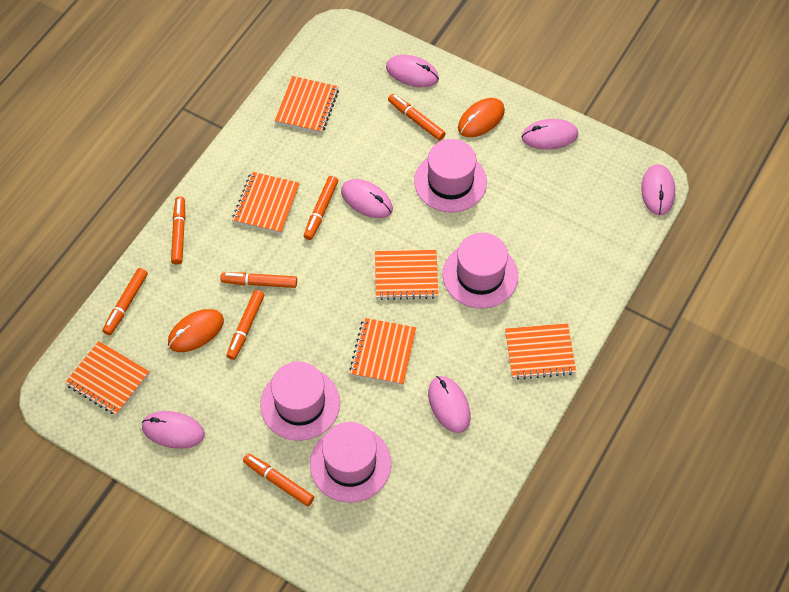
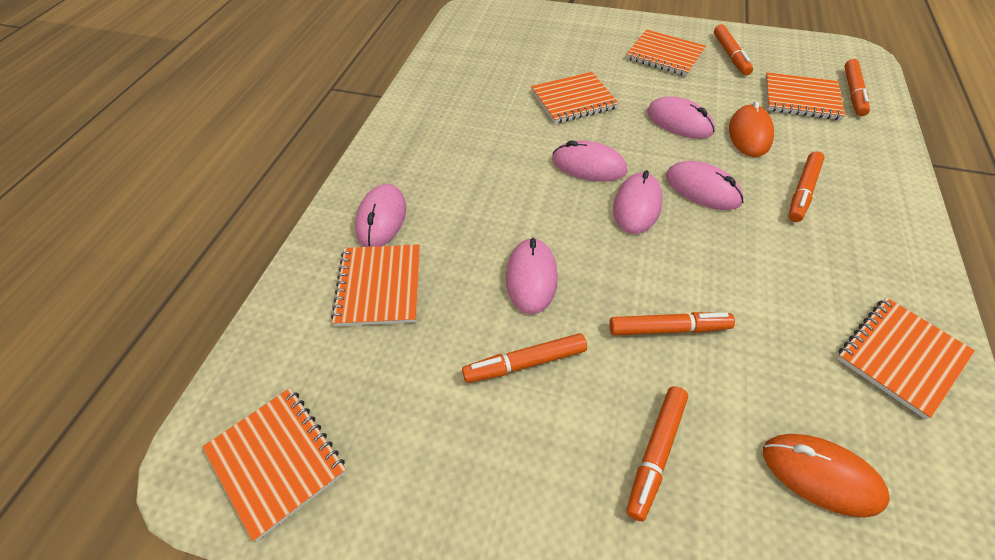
orange marker: [103,268,148,335] [171,196,185,265] [220,272,297,288] [226,290,264,360] [243,453,314,506] [304,176,338,240] [388,94,446,141] = 7 -> [462,333,587,383] [609,312,735,335] [626,386,688,522] [714,24,753,76] [788,151,824,222] [844,59,870,116] = 6
pink hat: [260,361,340,441] [310,422,391,503] [414,139,487,213] [442,233,518,309] = 4 -> none = 0

